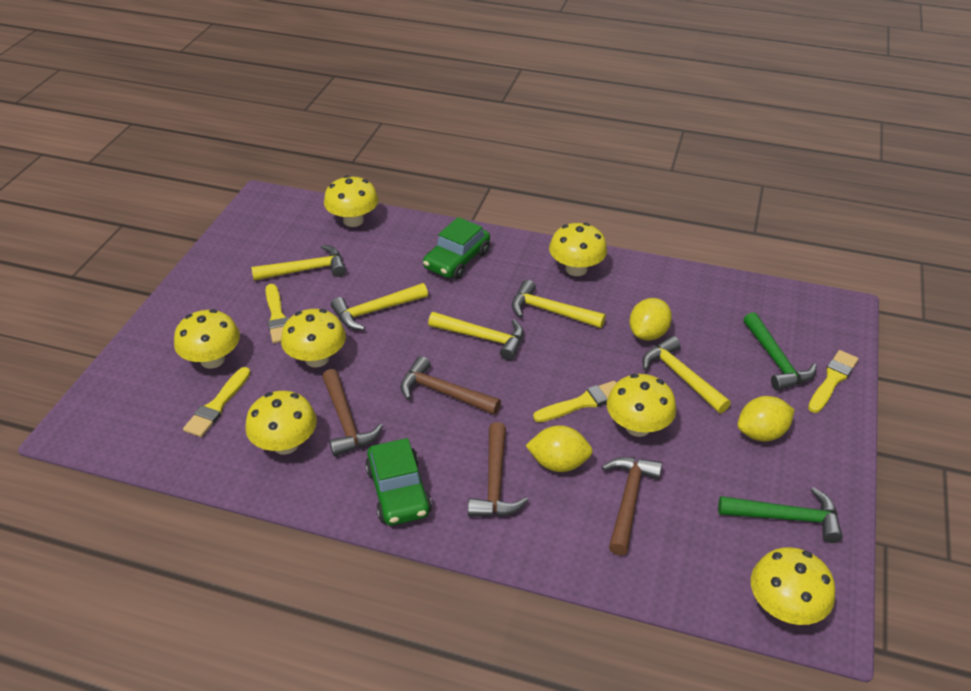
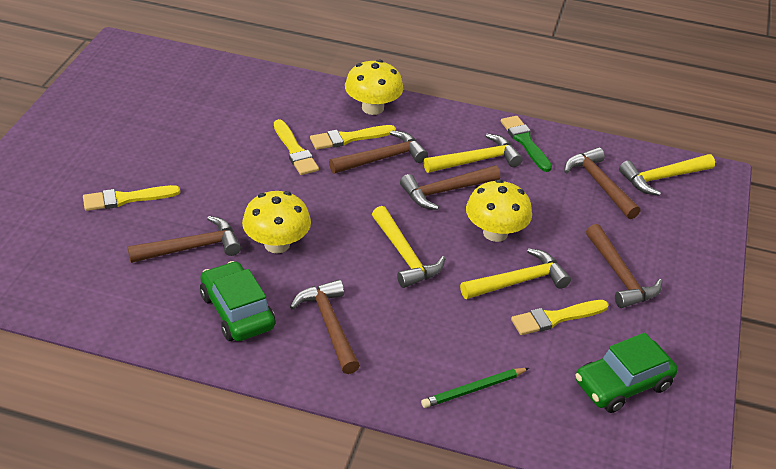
brown hammer: [322,369,383,457] [400,356,501,415] [468,422,529,517] [602,457,662,555] = 4 -> [127,216,241,263] [290,279,360,374] [329,130,428,174] [400,165,500,210] [564,147,640,219] [586,224,663,308] = 6
green brush: none = 0 -> [501,116,552,172] = 1
green hammer: [718,487,843,543] [743,312,817,391] = 2 -> none = 0
green pencil: none = 0 -> [421,368,529,408] = 1
yellow hammer: [251,245,346,281] [331,283,428,330] [428,312,524,360] [512,280,606,328] [642,336,731,413] = 5 -> [372,206,445,288] [424,133,523,173] [460,248,571,299] [619,154,715,196] = 4
yellow lemon: [525,425,593,472] [629,298,672,341] [738,396,795,441] = 3 -> none = 0
yellow mushroom: [174,309,240,369] [245,391,317,454] [281,309,346,368] [324,175,379,227] [549,223,607,276] [607,374,676,437] [751,547,835,625] = 7 -> [242,191,311,253] [345,60,403,115] [466,179,532,242] = 3

